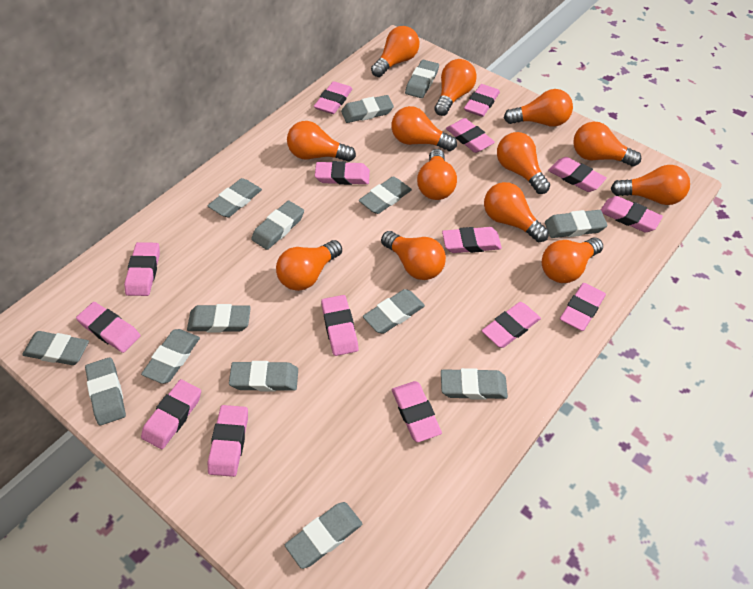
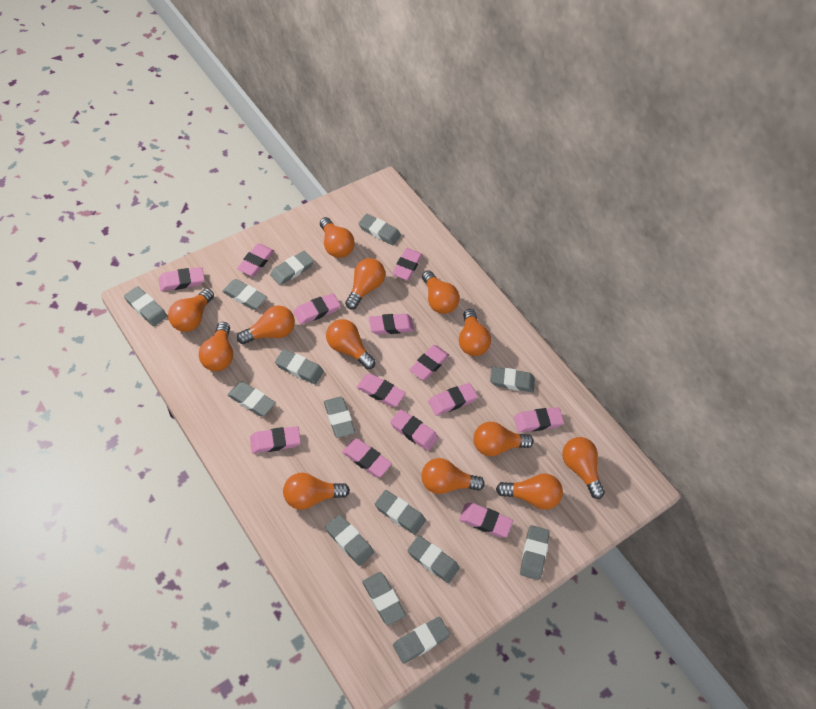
pink eraser: [76,302,141,353] [124,242,160,296] [141,379,201,449] [208,405,248,477] [314,81,352,114] [315,161,370,185] [321,295,359,356] [392,381,442,442] [442,227,502,253] [446,118,495,153] [464,84,500,117] [482,302,541,348] [548,157,607,192] [560,283,606,331] [601,196,663,232] = 15 -> [159,267,205,291] [237,244,274,276] [250,426,301,453] [294,293,341,325] [342,439,392,477] [357,374,406,407] [369,314,414,335] [390,409,438,451] [392,248,423,280] [409,345,449,380] [428,383,478,416] [459,503,513,538] [514,407,564,432] = 13

